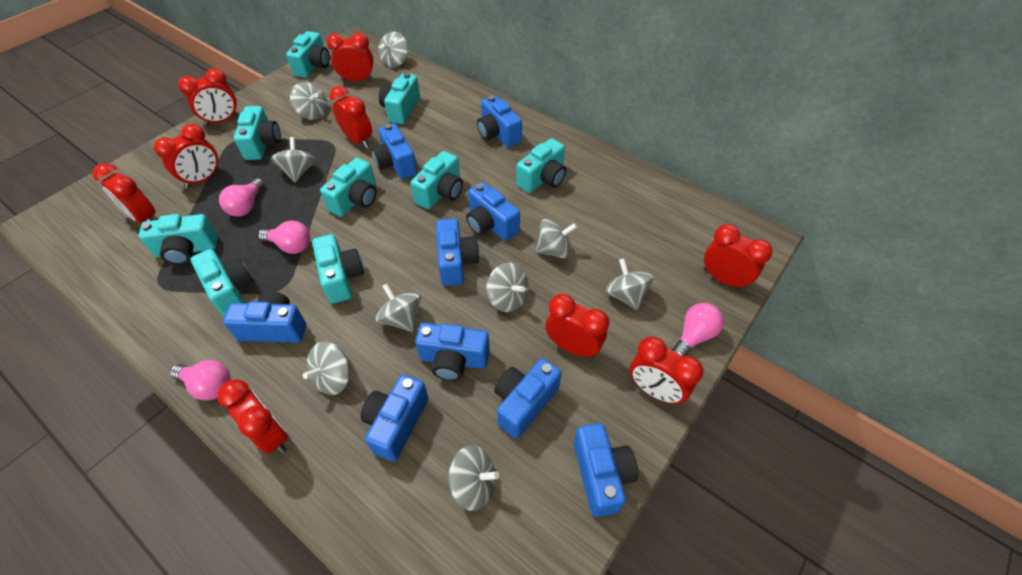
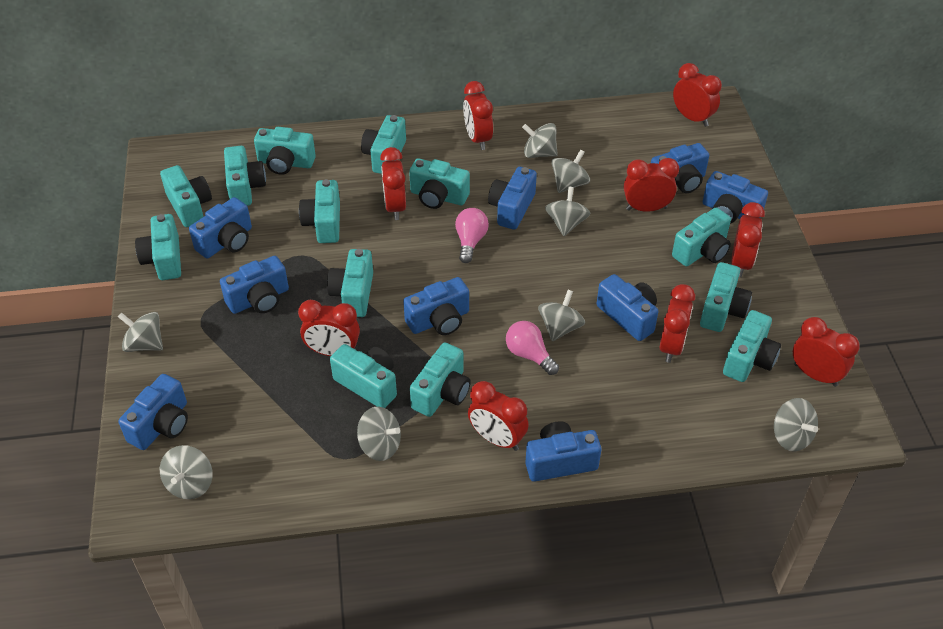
grey spinning top: [271,137,315,183] [290,82,327,120] [303,341,351,395] [376,284,421,332] [378,31,408,68] [448,445,499,511] [486,263,529,312] [536,219,577,259] [605,258,654,310] = 9 -> [118,312,163,352] [160,445,213,499] [357,407,401,461] [522,123,558,158] [538,290,585,341] [545,187,591,236] [551,149,590,193] [774,398,818,452] = 8
pink light bulb: [170,360,231,401] [219,178,265,217] [258,221,310,254] [672,303,724,356] = 4 -> [455,208,489,263] [506,321,559,375] = 2
turquoise camera: [139,214,218,265] [191,249,253,316] [234,106,281,160] [286,31,330,78] [312,234,364,304] [320,158,377,217] [379,73,420,124] [411,151,463,209] [516,138,566,193] = 9 -> [135,214,181,280] [160,165,212,227] [224,146,266,206] [254,127,316,175] [299,179,340,243] [327,249,373,317] [330,344,397,408] [361,115,406,174] [409,158,470,209] [410,342,471,417] [672,207,731,266] [700,262,752,332] [723,310,781,382] = 13

